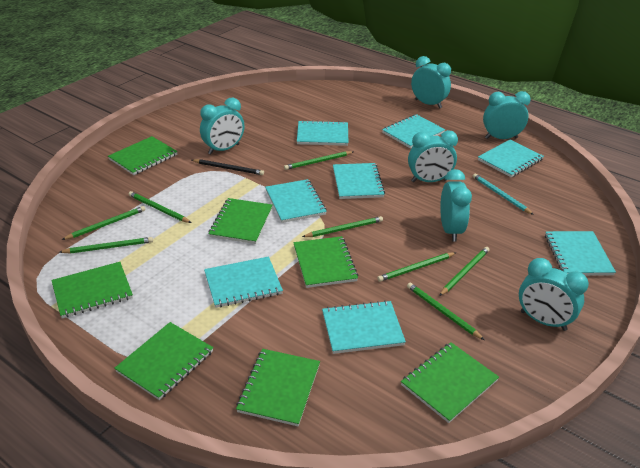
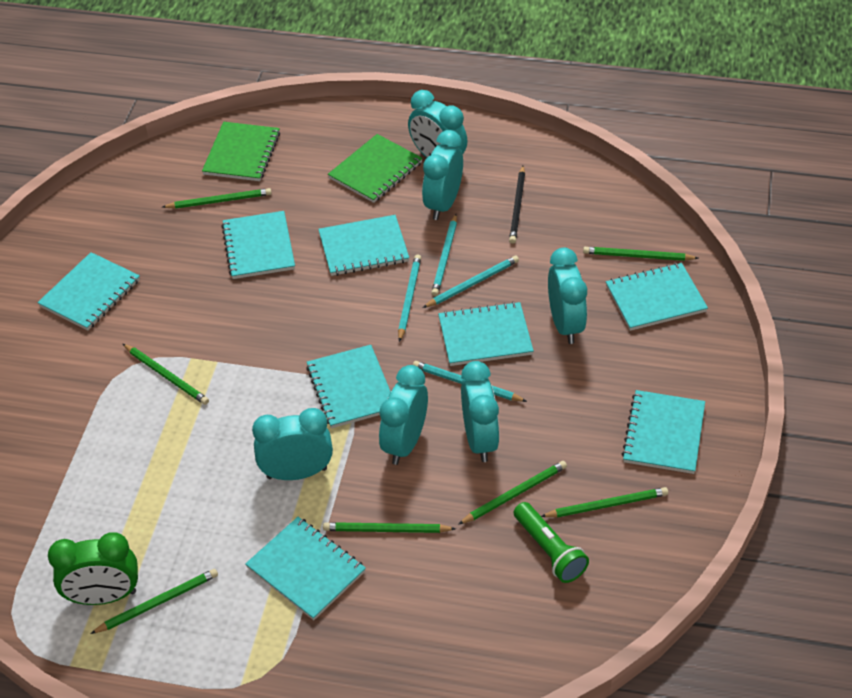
green clock: none = 0 -> [48,532,138,605] = 1
green flashlight: none = 0 -> [514,502,589,583] = 1
green notebook: [51,262,133,318] [108,136,178,175] [114,322,213,400] [208,198,273,244] [236,349,320,426] [293,236,358,288] [401,342,499,423] = 7 -> [202,122,280,181] [328,134,423,203] = 2
green pencil: [59,237,153,253] [62,206,145,240] [128,191,191,223] [284,151,353,170] [302,216,383,237] [377,252,457,282] [407,283,484,340] [439,247,490,296] = 8 -> [90,569,218,634] [123,344,209,405] [163,188,272,209] [323,522,456,533] [459,461,567,524] [541,487,668,518] [583,247,698,261] = 7
turquoise pencil: [473,173,534,215] = 1 -> [398,254,421,342] [413,361,527,402] [423,256,519,308] [431,214,457,296] = 4

